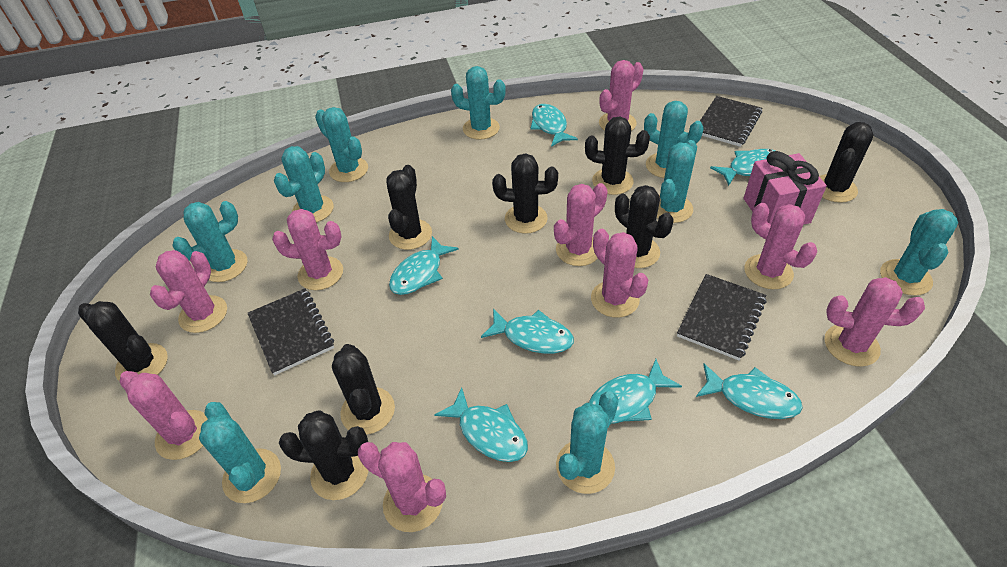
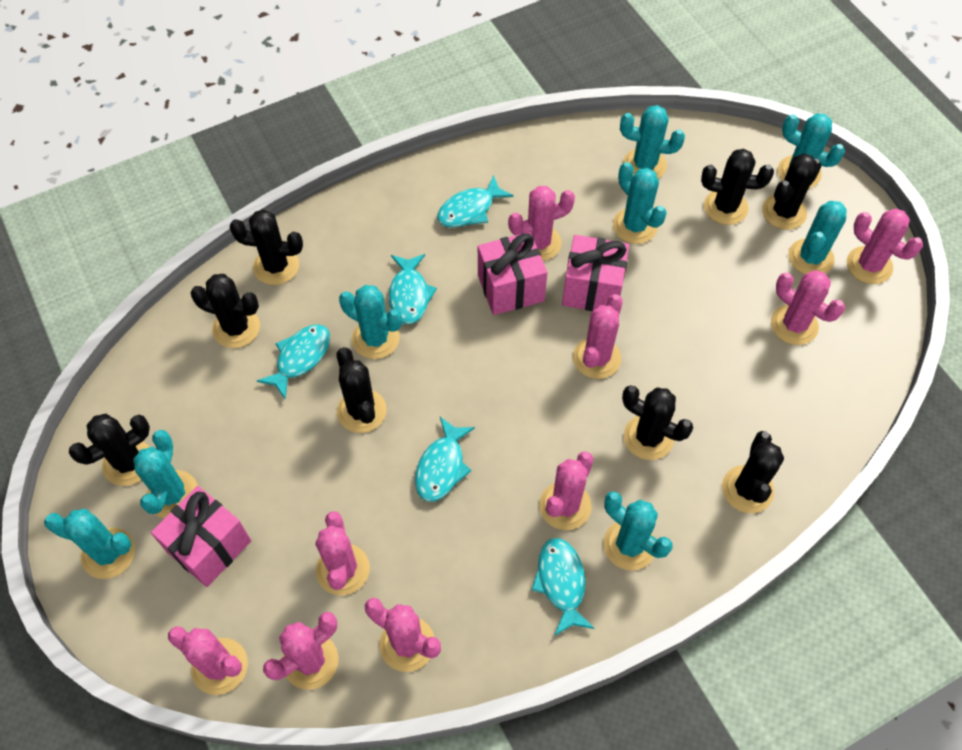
black notebook: [247,288,334,376] [677,274,766,360] [700,96,762,147] = 3 -> none = 0
pink gift: [743,151,827,225] = 1 -> [151,486,251,587] [478,232,547,315] [562,235,629,311] = 3
turquoise cactus: [172,201,248,282] [199,402,281,503] [274,146,334,223] [315,107,368,182] [451,66,506,140] [556,392,619,494] [644,101,704,178] [657,140,697,223] [880,209,958,296] = 9 -> [44,509,135,579] [133,430,198,518] [339,285,402,359] [603,491,672,570] [613,162,667,244] [620,105,685,179] [778,113,845,189] [788,201,847,274] = 8
turquoise fish: [389,236,459,295] [434,387,528,462] [481,309,574,354] [530,104,578,147] [588,359,682,424] [696,364,803,419] [710,149,776,186] = 7 -> [257,324,330,400] [389,254,437,324] [415,417,475,502] [437,175,514,228] [532,538,595,636] = 5

